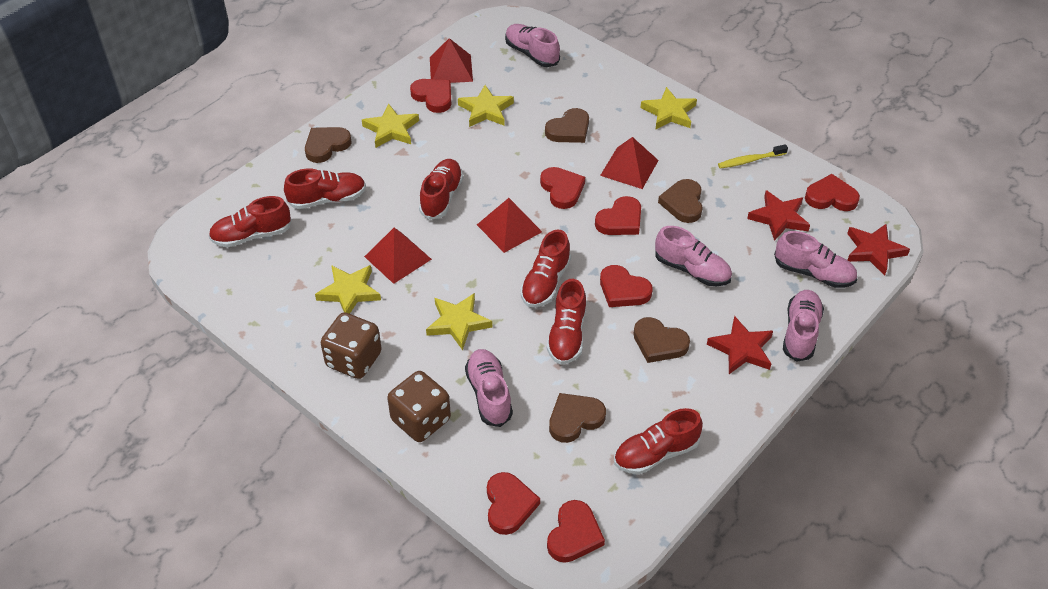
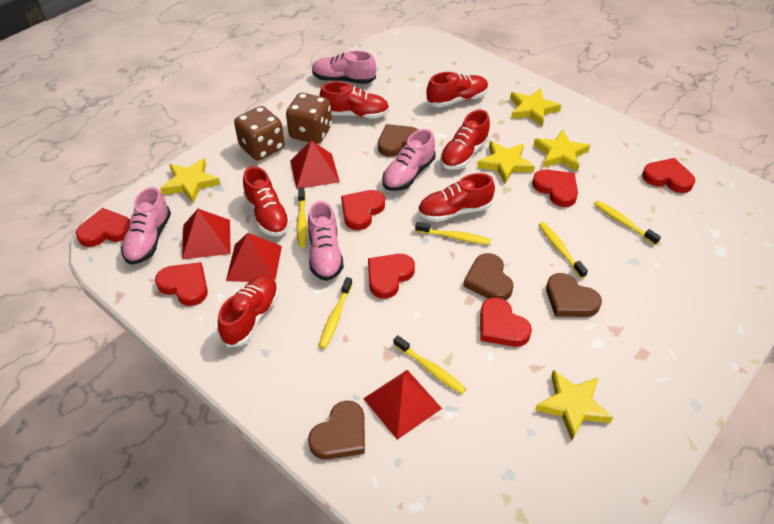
brown heart: [305,127,352,163] [545,108,589,143] [549,393,606,443] [633,317,690,363] [658,179,703,223] = 5 -> [308,400,365,460] [378,124,418,157] [463,253,514,301] [546,273,602,317] = 4
pink shoe: [465,349,513,427] [505,24,560,67] [655,226,732,286] [774,231,857,288] [783,290,824,362] = 5 -> [121,187,171,265] [308,201,344,281] [312,51,376,84] [382,129,436,191] = 4
red star: [707,316,773,374] [747,190,810,241] [847,224,910,276] = 3 -> none = 0
yellow toothbrush: [718,144,788,169] = 1 -> [297,187,307,247] [319,277,352,349] [393,335,466,394] [415,222,491,245] [539,222,588,278] [594,200,661,245] = 6

